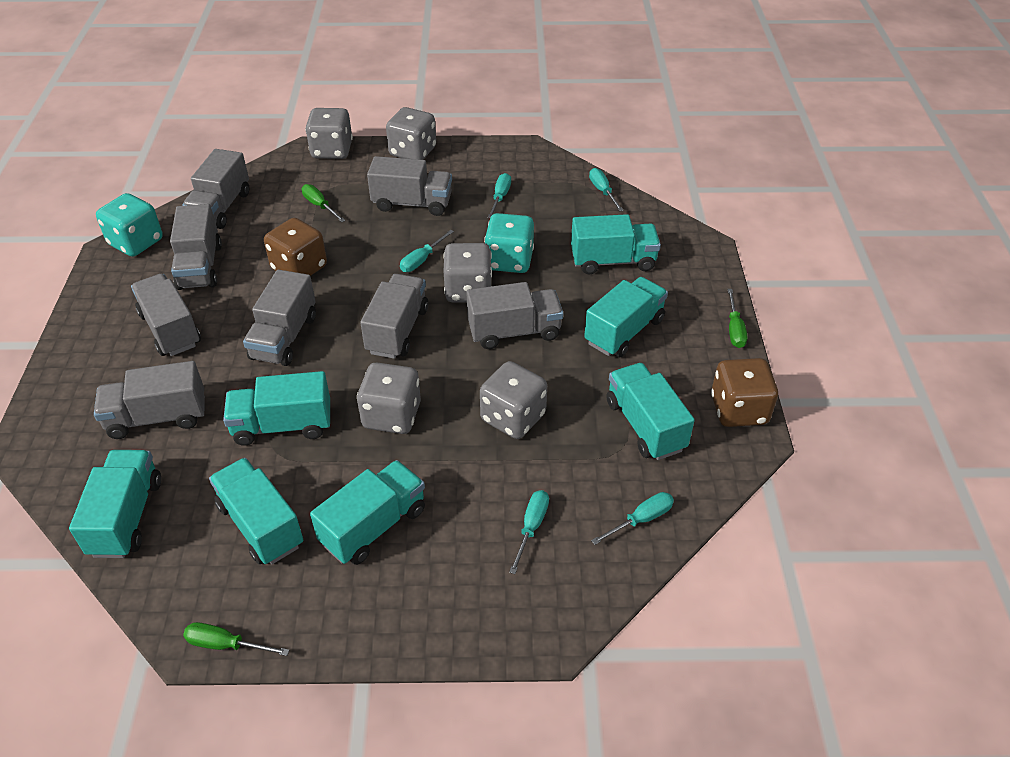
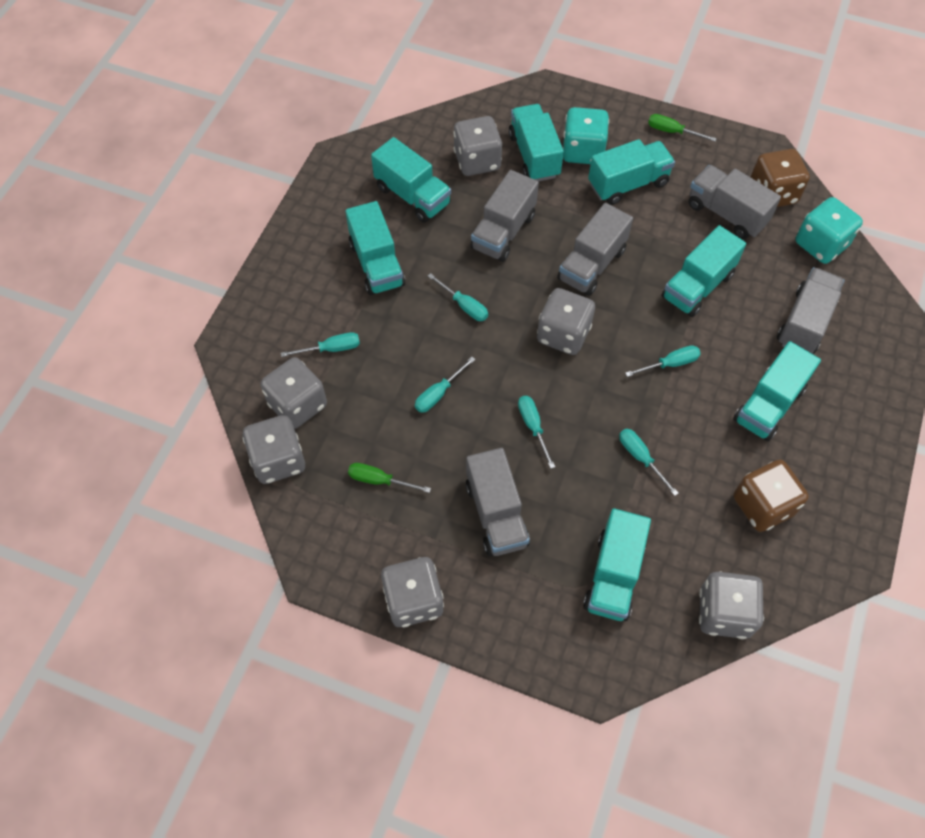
green screwdriver: [183,622,289,656] [302,184,345,222] [727,289,748,348] = 3 -> [348,463,431,493] [648,114,717,141] = 2
grey dice: [305,108,353,159] [357,363,421,434] [386,107,436,160] [443,243,492,303] [480,361,547,439] = 5 -> [243,415,305,484] [260,357,327,429] [381,557,444,627] [453,116,502,176] [537,288,595,355] [699,572,764,639] = 6
grey truck: [94,361,205,439] [131,274,201,356] [170,204,222,290] [182,149,249,229] [243,270,316,366] [360,274,428,359] [367,156,452,216] [466,282,563,349] = 8 -> [466,448,530,556] [470,170,539,262] [557,203,633,296] [688,165,781,239] [777,267,844,354] = 5
turquoise screwdriver: [400,230,454,272] [488,173,511,218] [509,490,549,574] [589,168,624,212] [591,492,674,545] = 5 -> [281,332,360,357] [415,357,475,413] [428,273,488,321] [518,396,555,469] [619,429,679,496] [625,345,701,377] = 6

